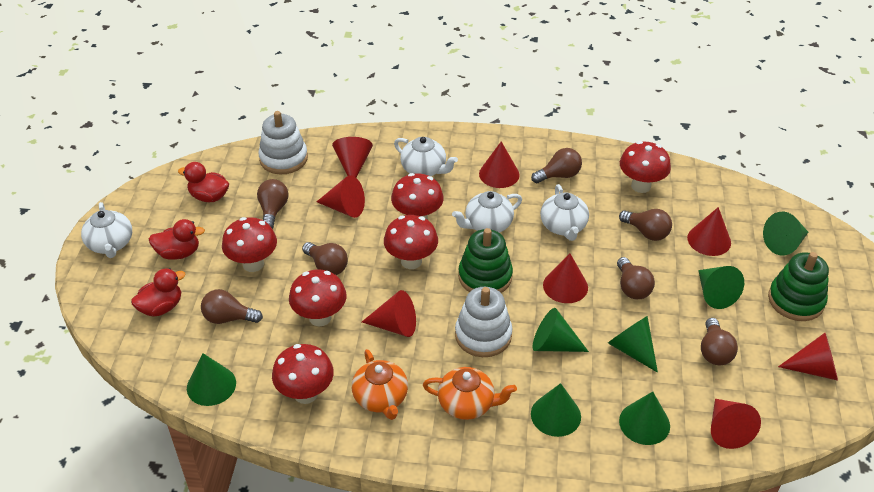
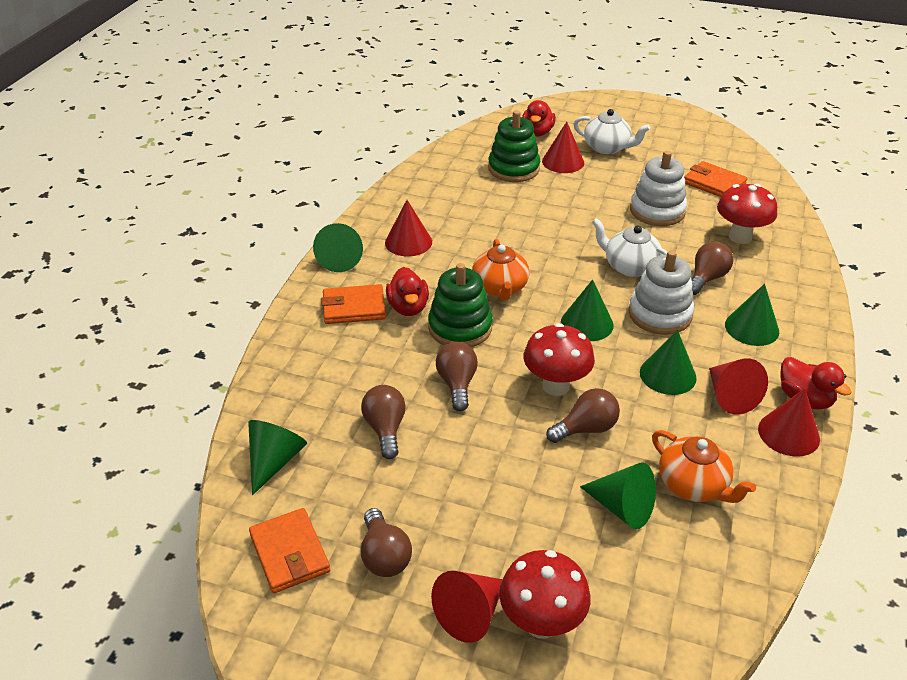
brown light bulb: [201,289,263,324] [257,179,289,229] [302,242,348,275] [531,148,582,183] [617,257,655,300] [619,209,672,241] [701,318,738,365] = 7 -> [361,385,406,459] [361,508,412,577] [436,342,478,411] [546,388,620,443] [692,241,733,295] = 5
green cone: [187,353,236,406] [531,383,581,437] [533,308,589,352] [608,316,658,373] [619,391,670,445] [698,266,744,309] [763,212,808,255] = 7 -> [248,420,307,495] [313,223,363,272] [561,279,614,341] [580,463,656,529] [640,330,697,395] [725,284,779,346] = 6
orange wallet: none = 0 -> [249,508,330,593] [321,284,386,324] [684,161,747,197] = 3
red cone: [316,175,365,218] [332,137,373,178] [362,290,416,337] [479,141,519,188] [543,254,588,303] [687,207,731,256] [711,399,761,449] [778,333,838,381] = 8 -> [385,200,432,257] [431,571,503,643] [542,122,584,173] [709,358,768,415] [758,388,820,456] = 5
red mushroom: [222,217,277,272] [272,344,334,404] [289,269,347,326] [384,215,438,269] [391,173,444,220] [620,141,671,193] = 6 -> [499,550,590,639] [524,323,595,396] [717,184,777,244] = 3
white teapot: [81,202,132,258] [394,137,458,176] [452,191,522,233] [540,184,589,241] = 4 -> [574,109,650,154] [592,218,667,277] = 2

